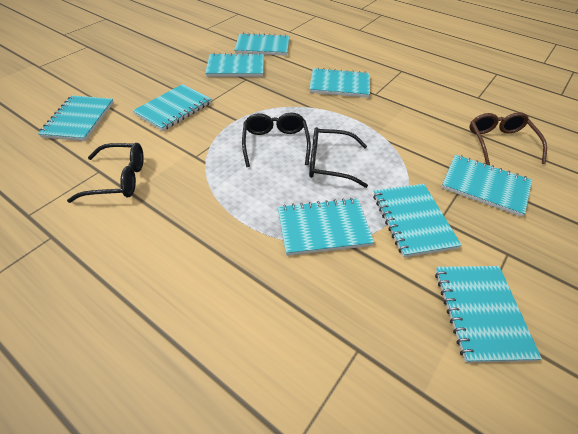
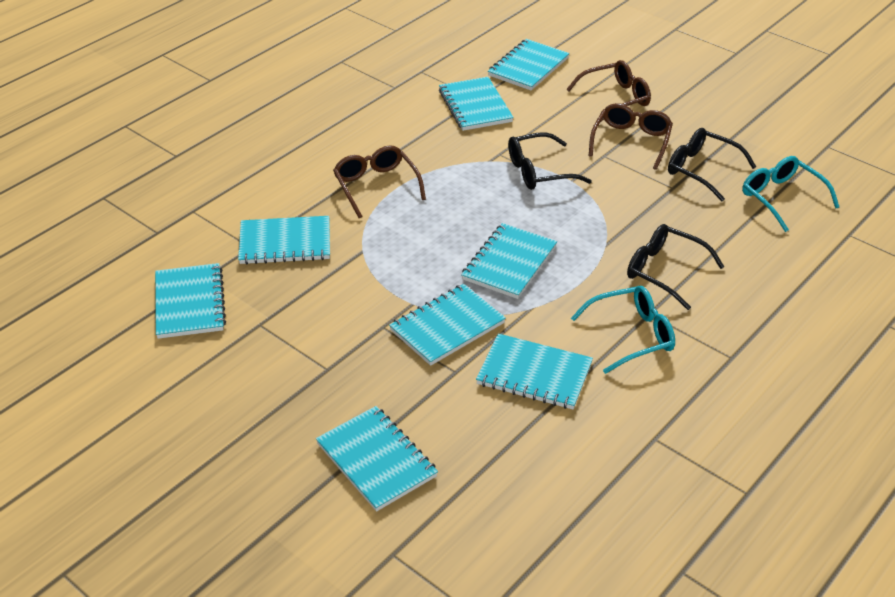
brown glasses: [469,112,547,165] = 1 -> [333,145,426,218] [566,60,651,122] [589,103,673,170] = 3
turquoise glasses: none = 0 -> [571,286,675,374] [742,156,839,232] = 2
turquoise notebook: [38,95,114,141] [133,84,211,131] [205,53,264,77] [234,33,289,56] [278,198,374,256] [309,68,370,98] [373,184,462,258] [435,266,542,363] [441,155,532,217] = 9 -> [155,263,226,339] [238,216,330,264] [316,406,438,512] [389,284,506,366] [439,77,514,131] [461,223,557,299] [476,333,593,409] [488,39,569,90] = 8

